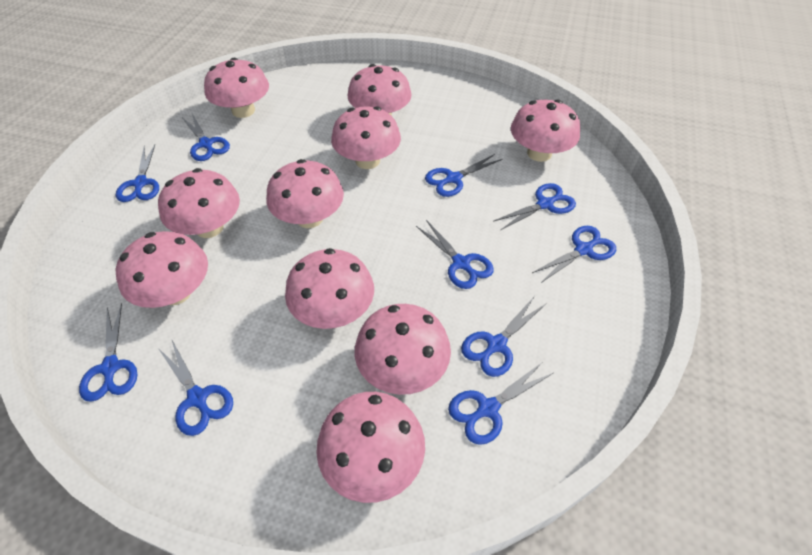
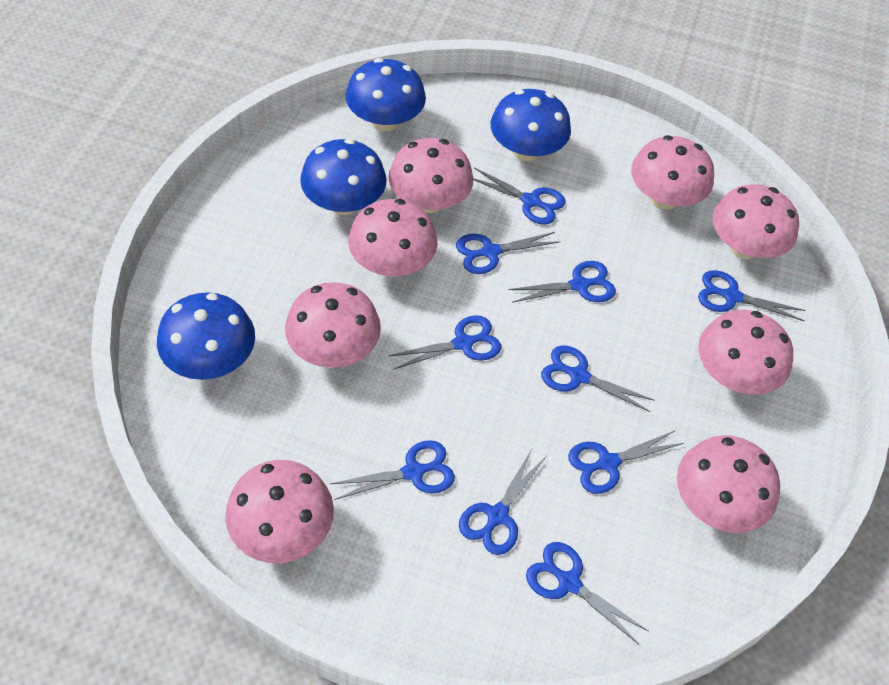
blue mushroom: none = 0 -> [157,292,255,380] [300,139,386,215] [346,58,426,131] [491,89,571,162] = 4
pink mushroom: [116,231,208,308] [158,168,240,238] [204,58,269,118] [266,159,344,228] [285,248,374,329] [316,392,425,503] [331,106,401,169] [348,64,412,116] [355,304,451,395] [511,100,580,162] = 10 -> [225,460,334,563] [285,282,381,368] [348,199,437,277] [389,138,473,213] [631,135,714,210] [677,435,780,533] [698,310,793,395] [713,184,799,259] = 8

